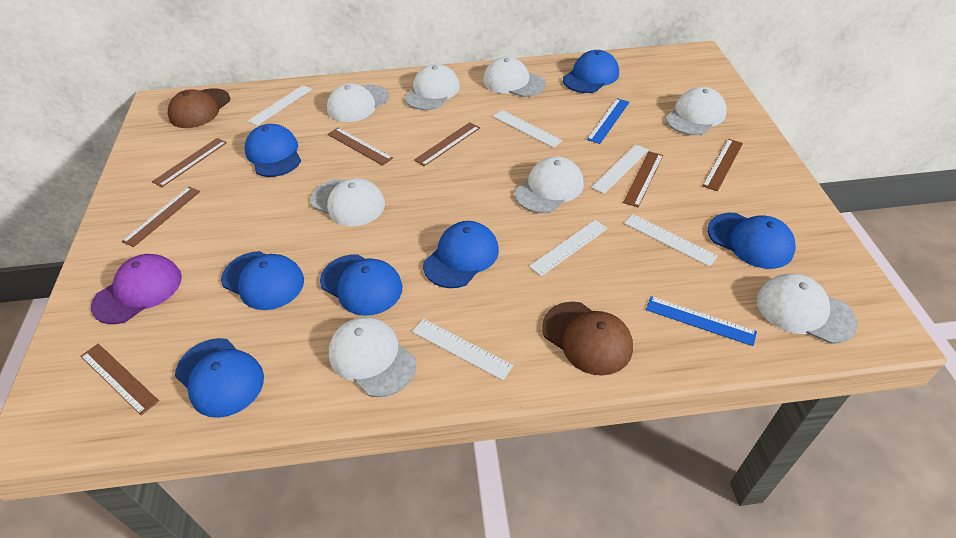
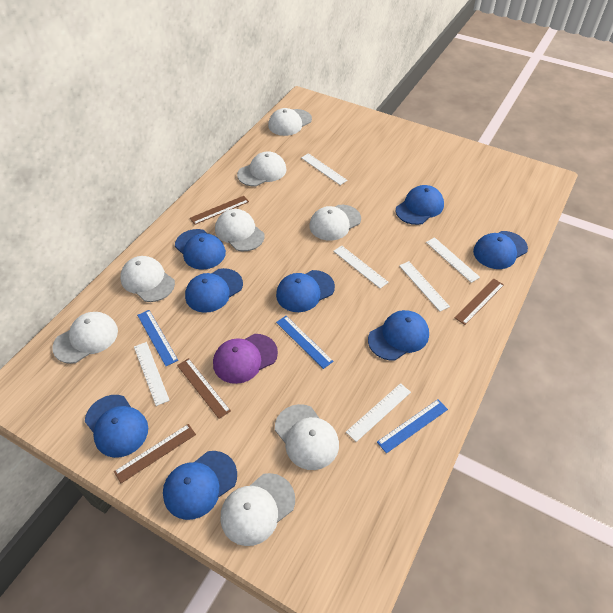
blue cap: [175,338,264,418] [221,251,304,310] [245,124,301,177] [320,254,402,316] [423,221,499,288] [563,50,619,93] [708,213,796,269] = 7 -> [85,395,148,458] [163,451,237,520] [175,229,226,270] [185,268,243,313] [276,270,335,312] [368,310,429,361] [396,185,444,225] [473,231,528,269] = 8
blue ruler: [587,98,629,144] [646,296,757,346] = 2 -> [137,310,178,366] [276,316,333,369] [377,399,448,454] = 3
brown cap: [168,88,230,128] [542,302,633,376] = 2 -> none = 0
brown ruler: [81,343,159,415] [122,187,200,247] [152,138,227,187] [328,128,393,166] [414,122,480,166] [623,151,663,207] [702,139,743,191] = 7 -> [114,424,196,483] [177,358,231,419] [190,196,249,225] [455,279,504,325] = 4

